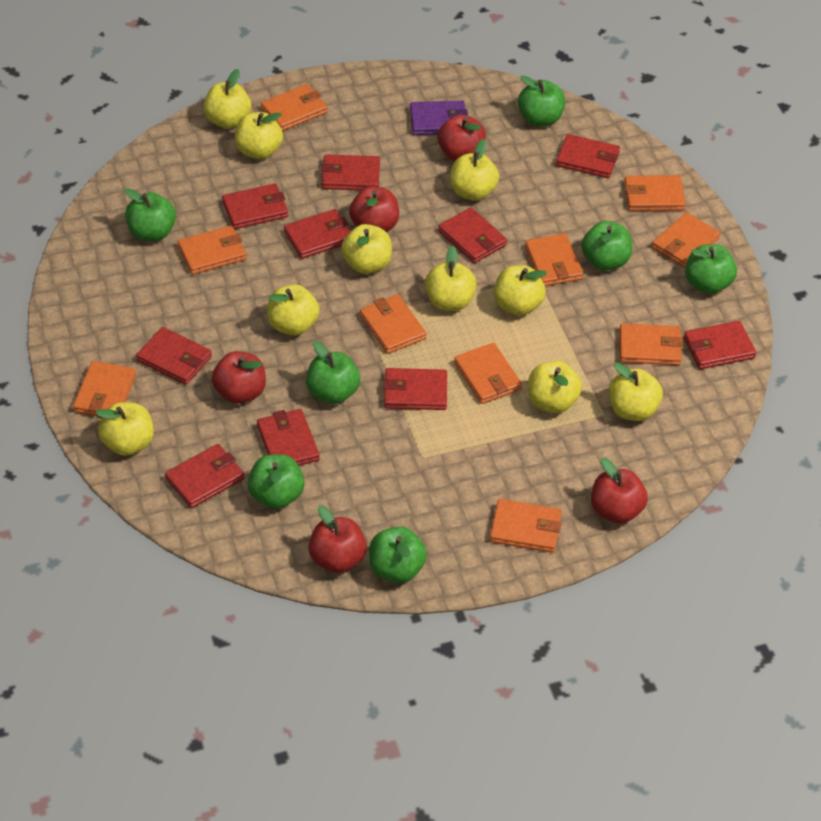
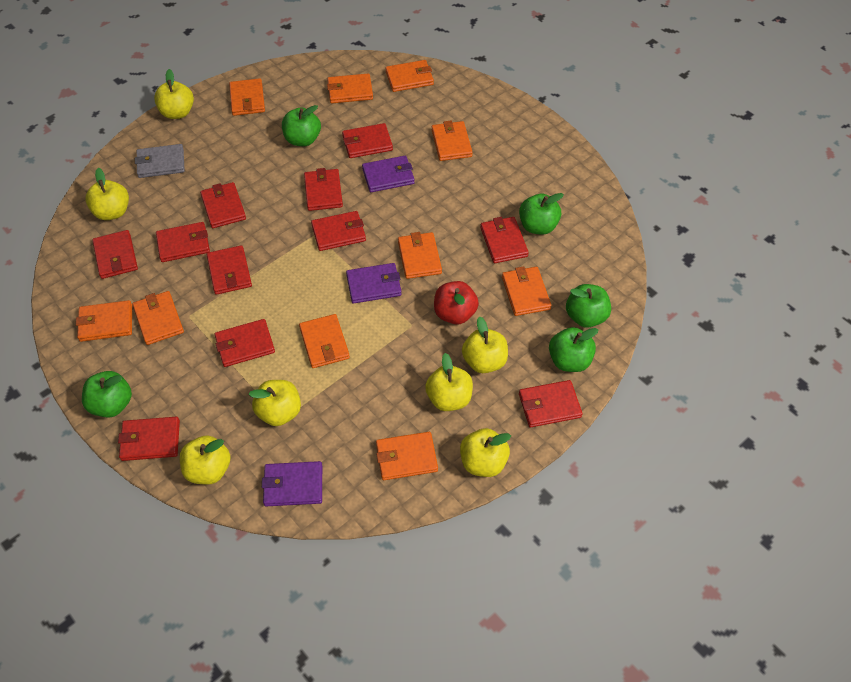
green apple: [124,188,176,241] [247,454,304,509] [306,341,360,404] [369,526,427,583] [518,76,565,126] [581,221,632,270] [685,244,737,294] = 7 -> [82,371,132,418] [282,105,321,146] [519,193,564,234] [549,327,599,372] [566,284,611,328] = 5
grey wallet: none = 0 -> [135,144,185,178] = 1
purple wallet: [410,100,468,135] = 1 -> [262,461,322,506] [346,263,402,304] [362,156,414,192] = 3
red apple: [212,351,266,404] [308,505,367,573] [349,186,399,232] [438,114,486,161] [591,458,648,524] = 5 -> [434,281,479,324] = 1
red wallet: [136,327,212,385] [165,444,244,508] [222,183,288,229] [257,409,320,466] [284,209,351,259] [321,154,380,190] [383,368,447,410] [438,207,507,263] [556,134,620,178] [684,321,756,369] = 10 -> [92,230,138,279] [118,417,180,461] [156,222,210,262] [200,182,246,228] [207,245,252,295] [215,319,275,367] [304,168,343,211] [311,211,366,251] [342,123,393,158] [480,217,529,263] [519,380,582,427] = 11
yellow apple: [96,402,154,456] [203,69,252,129] [235,112,283,159] [267,284,320,336] [341,224,392,274] [425,246,477,311] [450,139,499,201] [494,265,547,316] [528,361,582,413] [609,362,663,421] = 10 -> [85,168,129,220] [154,69,194,119] [180,435,231,485] [249,380,301,426] [425,353,473,411] [460,428,511,477] [462,316,508,373] = 7

